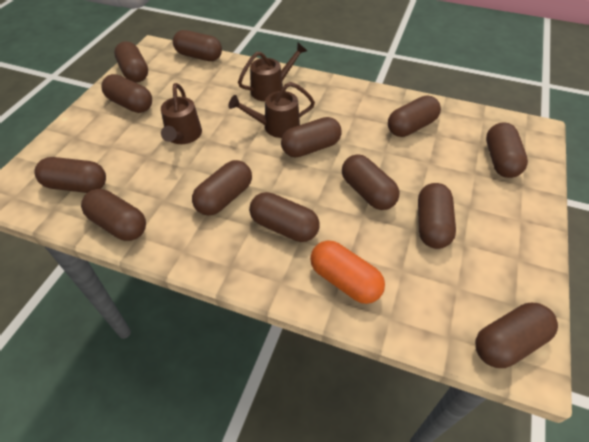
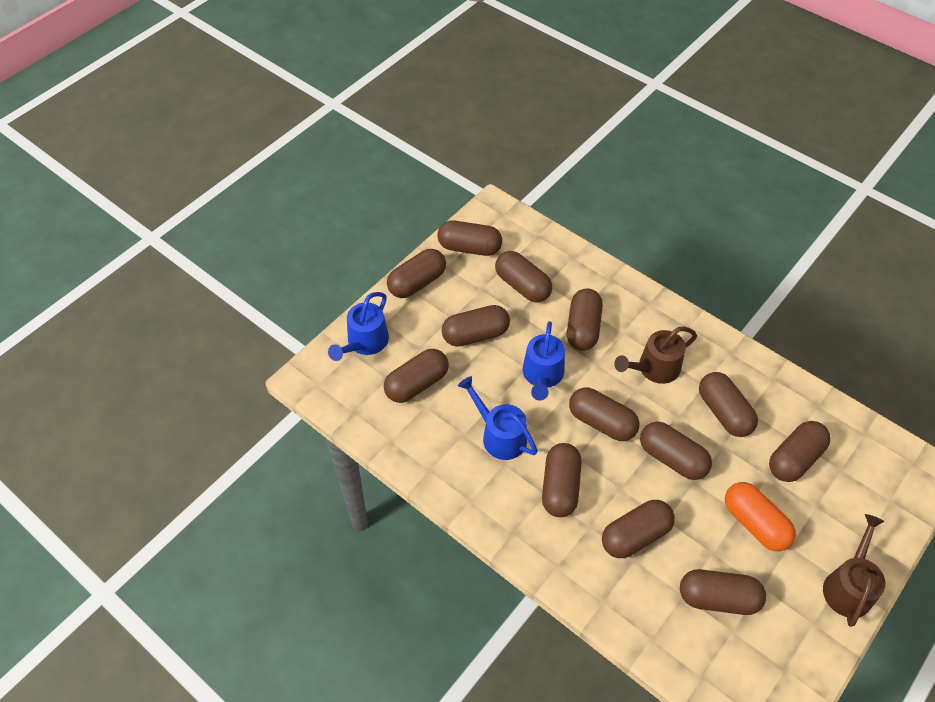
blue watering can: none = 0 -> [328,292,389,361] [458,376,538,460] [523,321,565,401] = 3
brown watering can: [161,83,202,144] [229,82,315,138] [238,43,307,102] = 3 -> [614,327,697,384] [823,514,885,627] = 2

